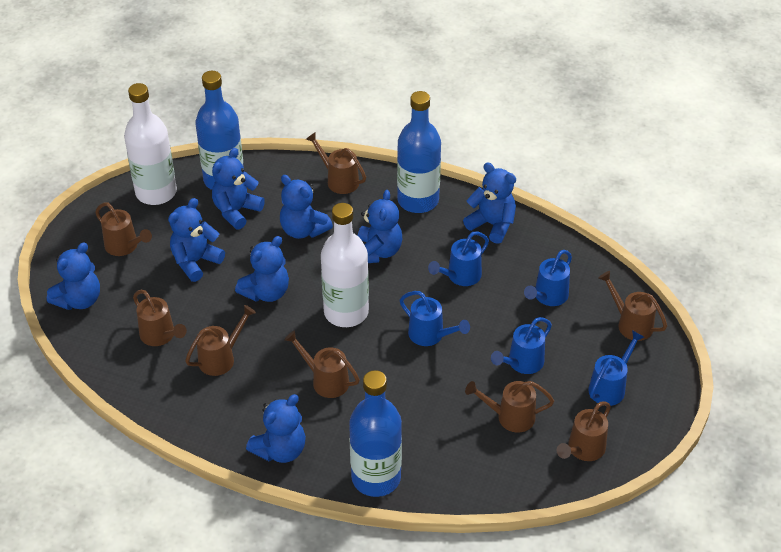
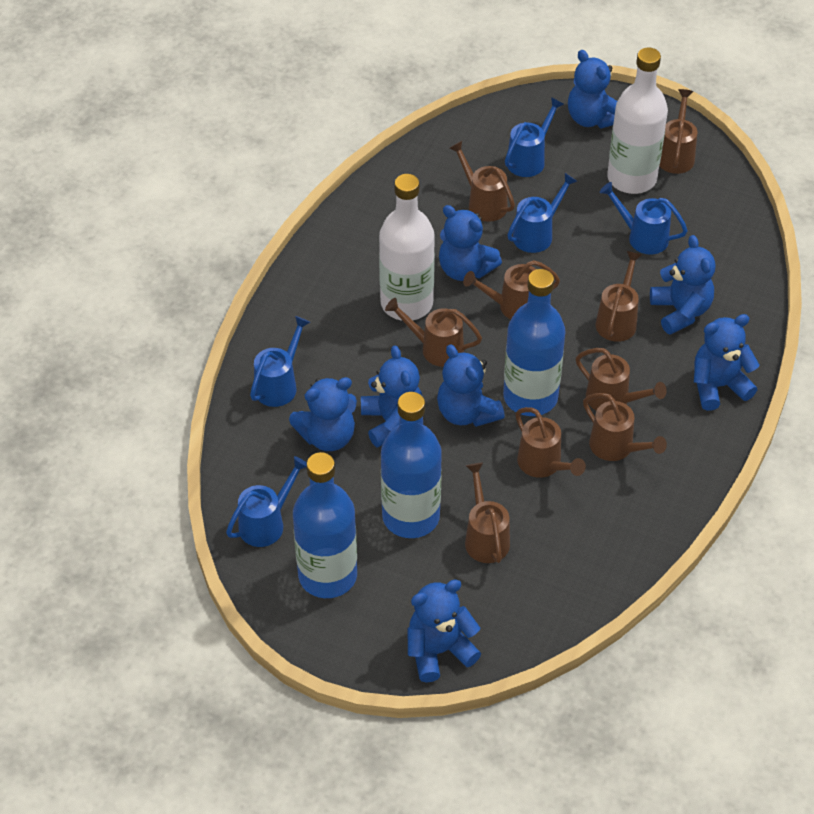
brown watering can: [95,202,152,256] [133,290,187,346] [185,305,256,376] [284,330,360,398] [306,132,366,194] [465,381,554,433] [557,401,611,461] [598,271,667,341] = 8 -> [385,298,482,367] [449,141,515,222] [463,260,560,319] [465,463,510,563] [515,407,586,478] [576,348,667,411] [583,393,667,461] [595,251,642,342] [659,89,697,174] = 9

